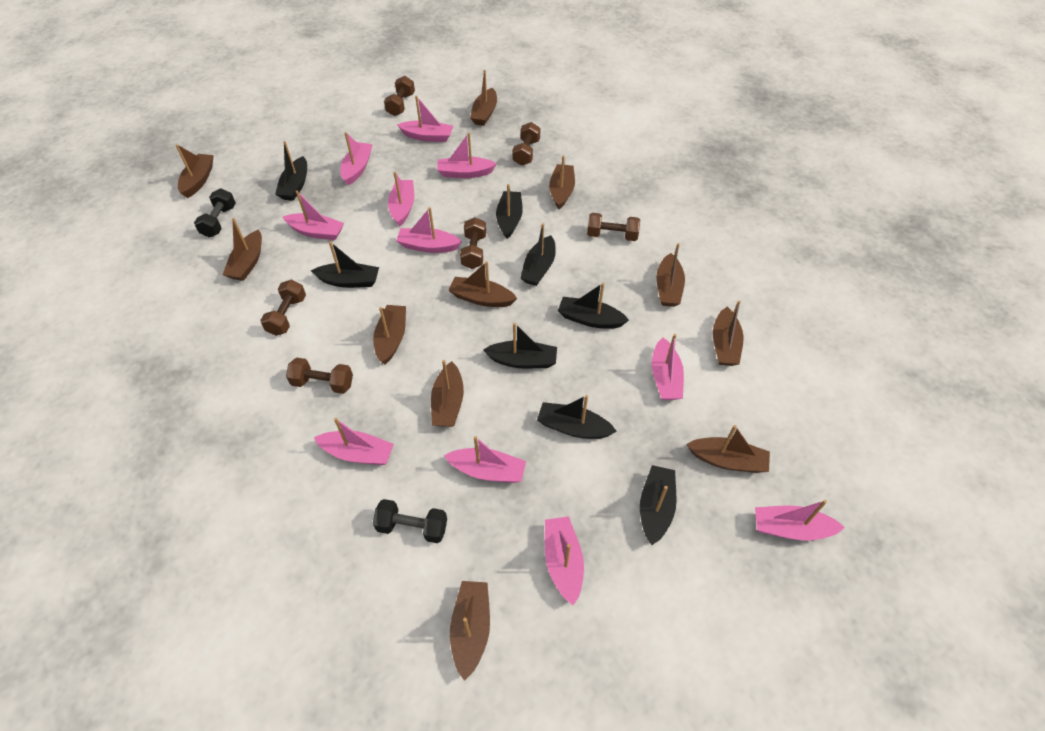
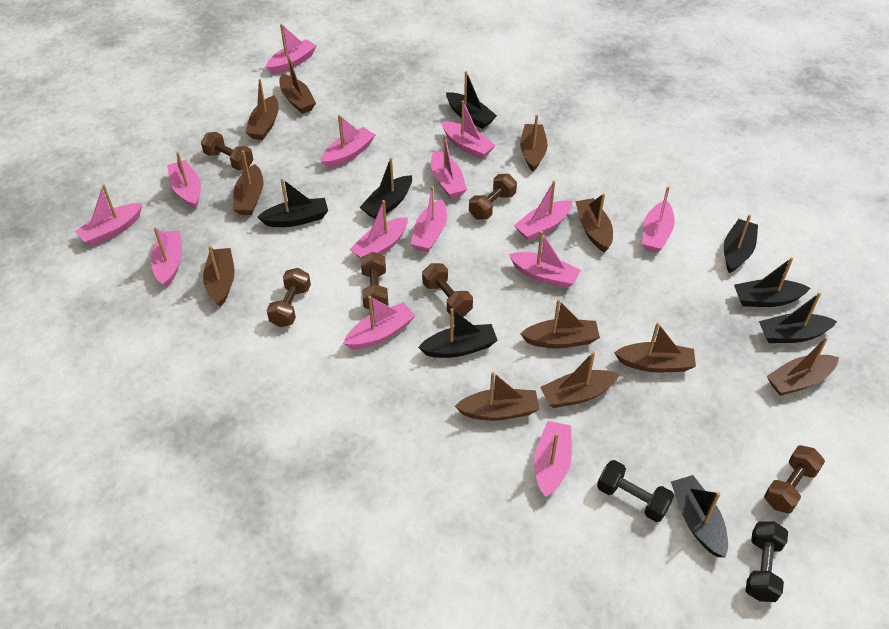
pink boat: [283,191,344,240] [314,418,394,465] [340,132,373,185] [388,172,414,226] [396,207,462,253] [397,96,453,142] [437,133,497,178] [444,436,526,483] [545,516,584,605] [652,334,684,400] [755,500,845,540] = 11 -> [75,184,142,246] [151,227,182,288] [167,152,201,209] [266,24,317,74] [321,115,375,168] [343,296,415,349] [350,200,408,259] [411,186,447,252] [431,135,467,199] [442,101,496,159] [509,231,581,288] [514,181,573,241] [534,421,572,497] [642,187,675,253] = 14

